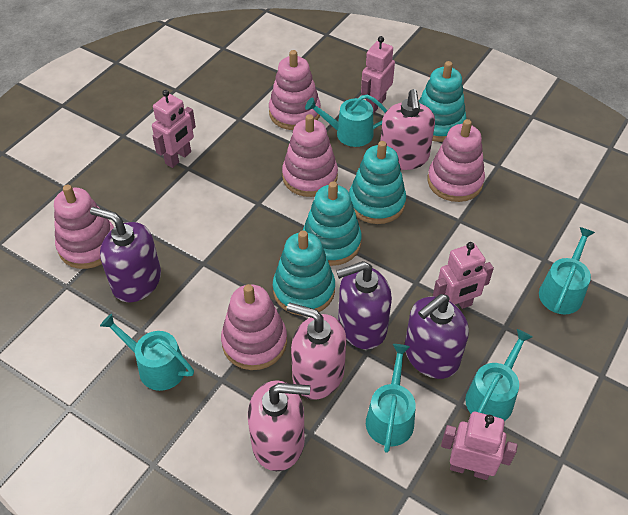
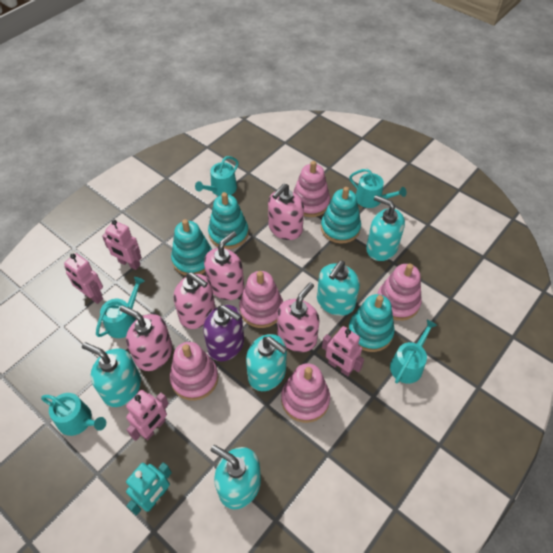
pink soap dispenser: [248,380,310,471] [287,302,346,399] [380,89,435,170] = 3 -> [120,305,173,371] [174,272,215,329] [204,231,244,300] [268,183,304,240] [277,282,320,352] = 5
purple soap dispenser: [90,207,161,302] [336,261,392,349] [405,294,469,379] = 3 -> [203,305,244,361] = 1
turquoise robot: none = 0 -> [126,462,172,516] = 1
turquoise soap dispenser: none = 0 -> [82,342,141,407] [210,445,261,509] [246,334,287,391] [317,261,360,316] [366,195,405,261] = 5

